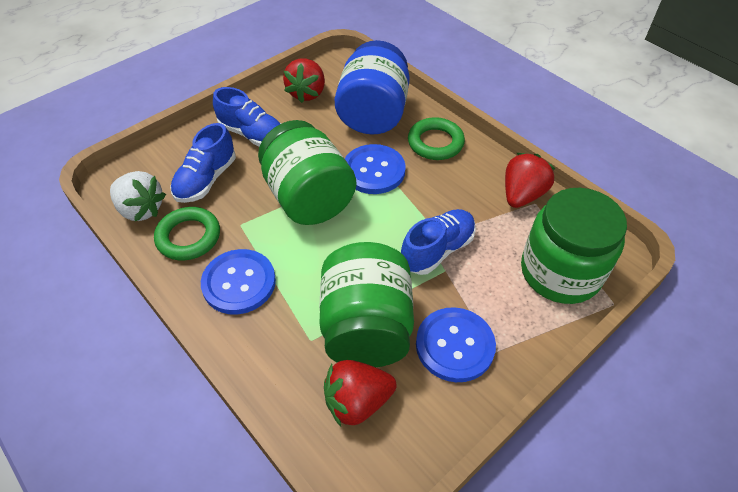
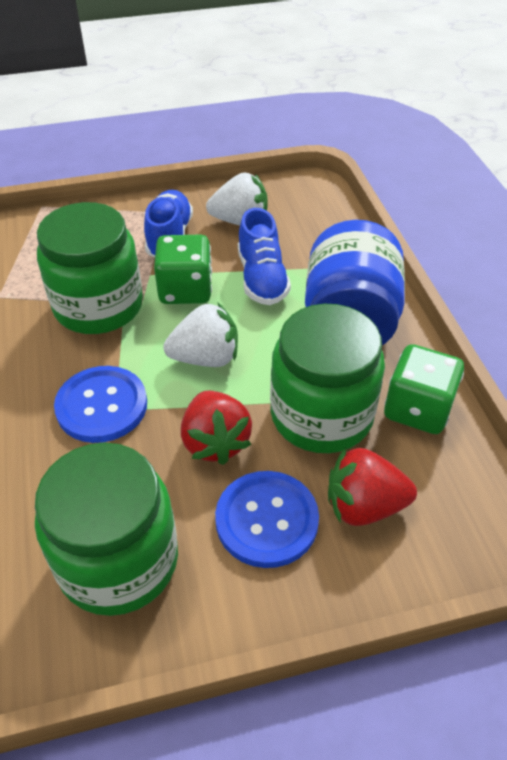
blue button: [201,249,276,314] [345,144,406,194] [416,307,496,382] = 3 -> [54,366,147,443] [215,471,319,568] = 2
blue shoe: [170,123,236,203] [213,87,282,147] [401,209,476,275] = 3 -> [144,190,193,257] [238,208,291,305] = 2
green dice: none = 0 -> [154,235,212,304] [384,344,464,434] = 2
green ring: [154,207,220,260] [408,117,465,160] = 2 -> none = 0
red strawberry: [283,59,325,103] [324,360,397,426] [505,153,556,208] = 3 -> [181,391,252,465] [328,448,417,526] = 2
white strawberry: [110,171,166,221] = 1 -> [163,302,238,367] [206,172,268,226] = 2

